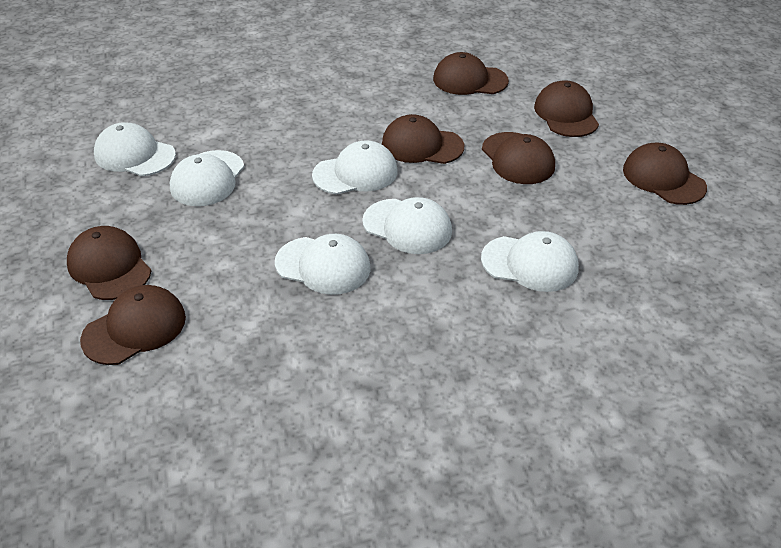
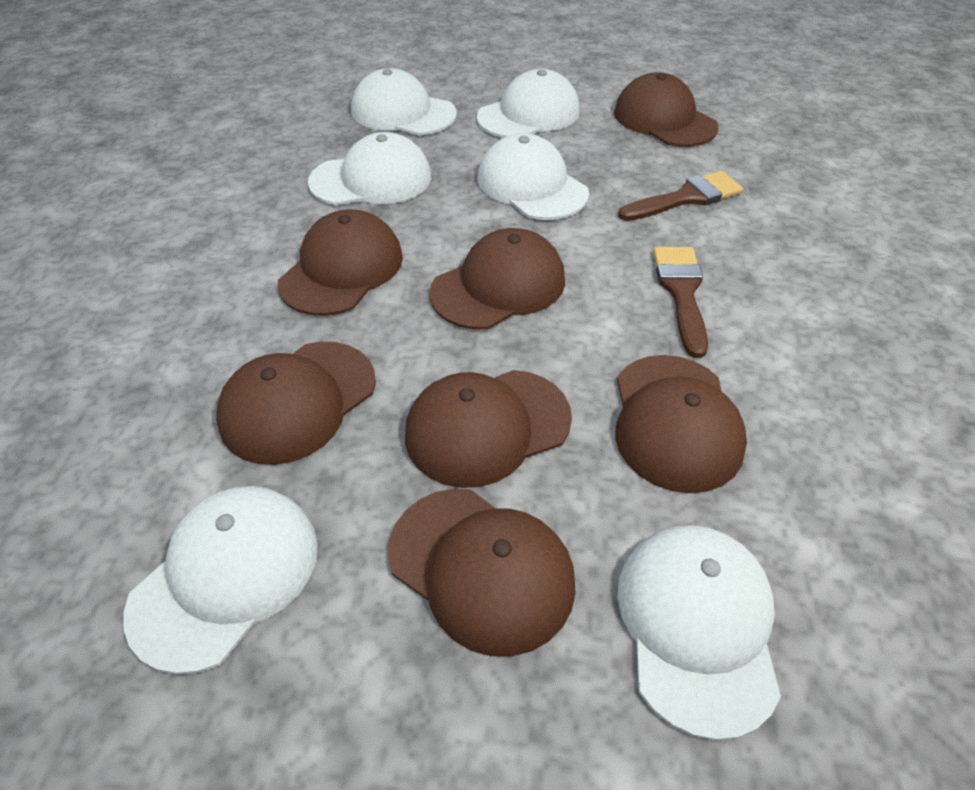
brown brush: none = 0 -> [618,171,743,221] [653,247,708,358] = 2

